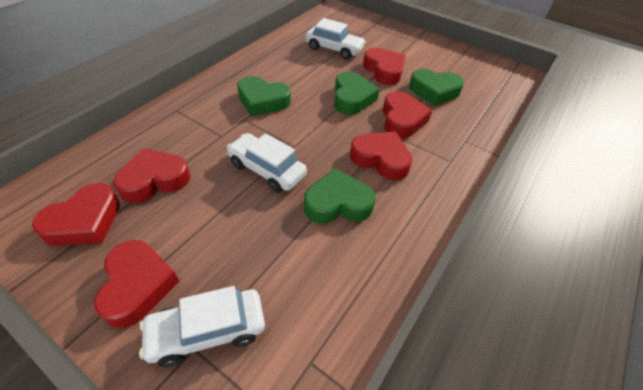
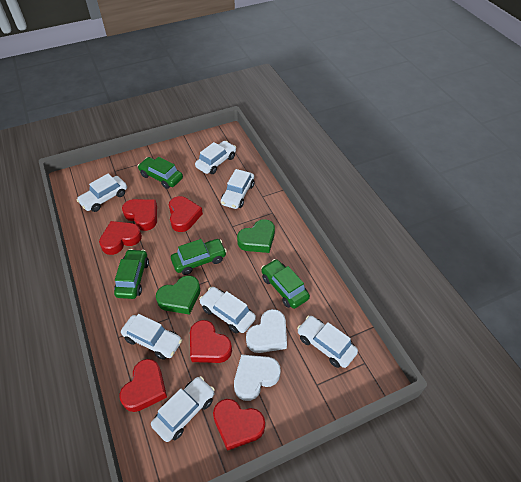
green car: none = 0 -> [114,249,149,299] [138,157,183,189] [171,239,227,275] [261,259,310,309] = 4
green heart: [237,76,291,117] [304,168,375,224] [334,72,380,115] [409,69,464,106] = 4 -> [156,276,200,315] [237,219,275,253] = 2
white car: [139,286,265,367] [227,133,307,193] [305,18,366,59] = 3 -> [76,174,127,212] [121,314,182,360] [151,376,215,442] [195,141,236,174] [199,287,256,334] [221,169,254,209] [297,316,358,368] = 7
white heart: none = 0 -> [234,354,281,401] [246,309,287,353] = 2

